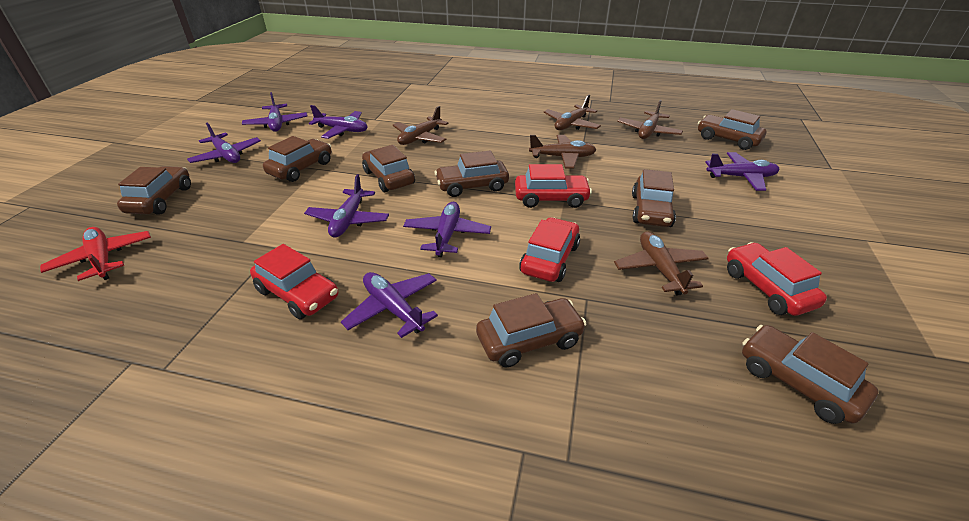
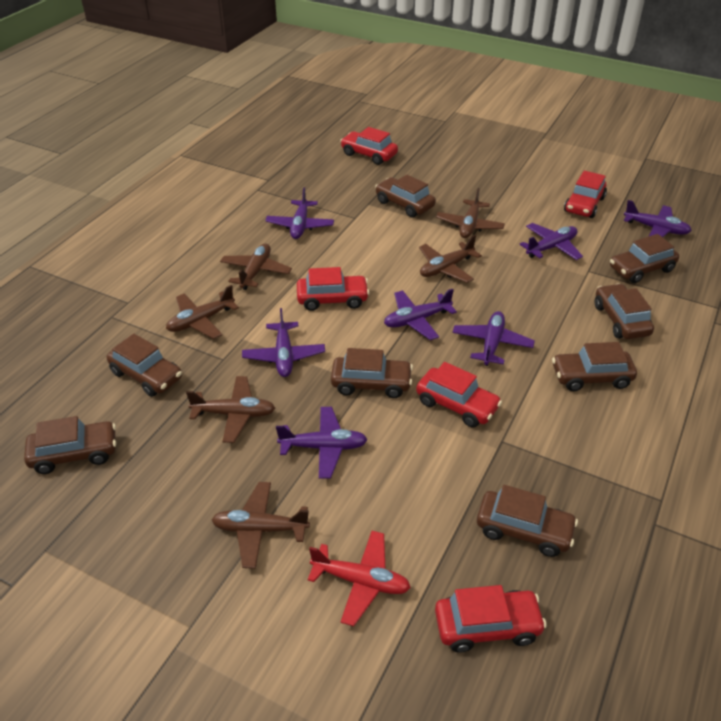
brown plane: [393,106,449,145] [529,135,596,169] [543,95,601,130] [614,231,709,295] [617,100,683,139] = 5 -> [166,285,239,339] [186,376,275,443] [212,482,310,569] [220,244,292,290] [419,235,482,283] [436,188,505,238] = 6
red car: [250,244,338,319] [515,164,592,208] [519,217,580,282] [727,242,827,316] = 4 -> [297,267,369,311] [340,127,398,165] [416,362,502,427] [435,585,547,652] [564,171,607,218] = 5

